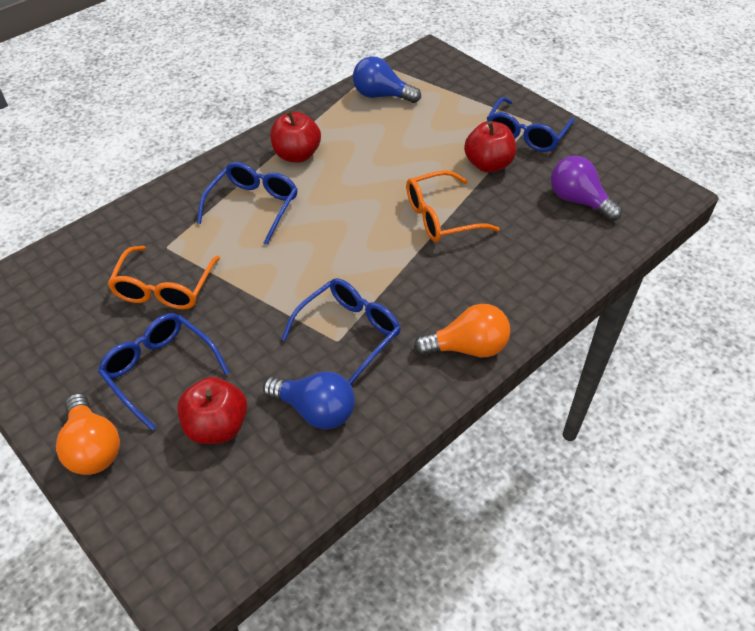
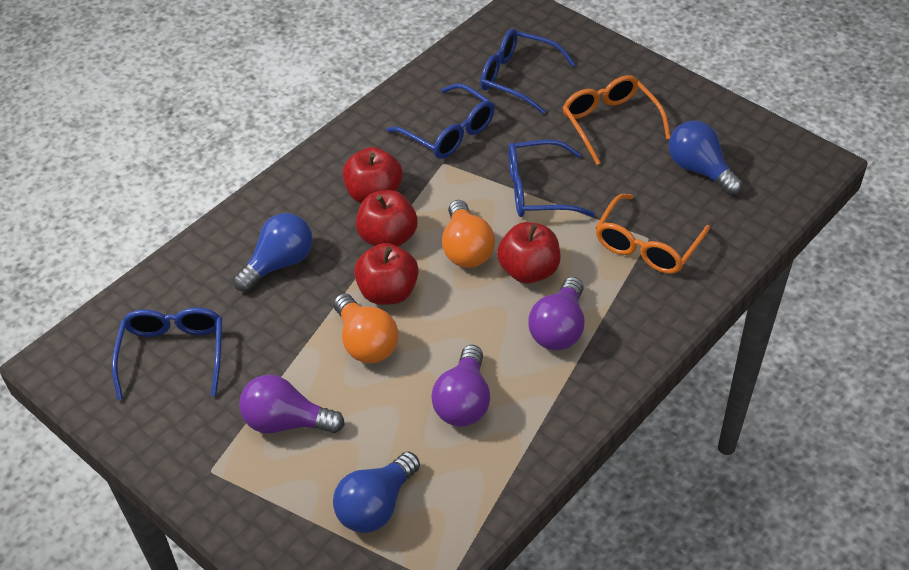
blue light bulb: [263,371,355,430] [353,56,421,103] = 2 -> [233,213,313,292] [333,452,420,533] [668,120,743,195] = 3
purple light bulb: [551,156,622,221] = 1 -> [239,375,345,433] [431,345,490,427] [528,277,584,350] = 3
red apple: [177,377,247,444] [270,111,321,162] [464,121,516,173] = 3 -> [343,147,403,204] [354,243,419,305] [356,190,418,247] [497,222,561,284] = 4

